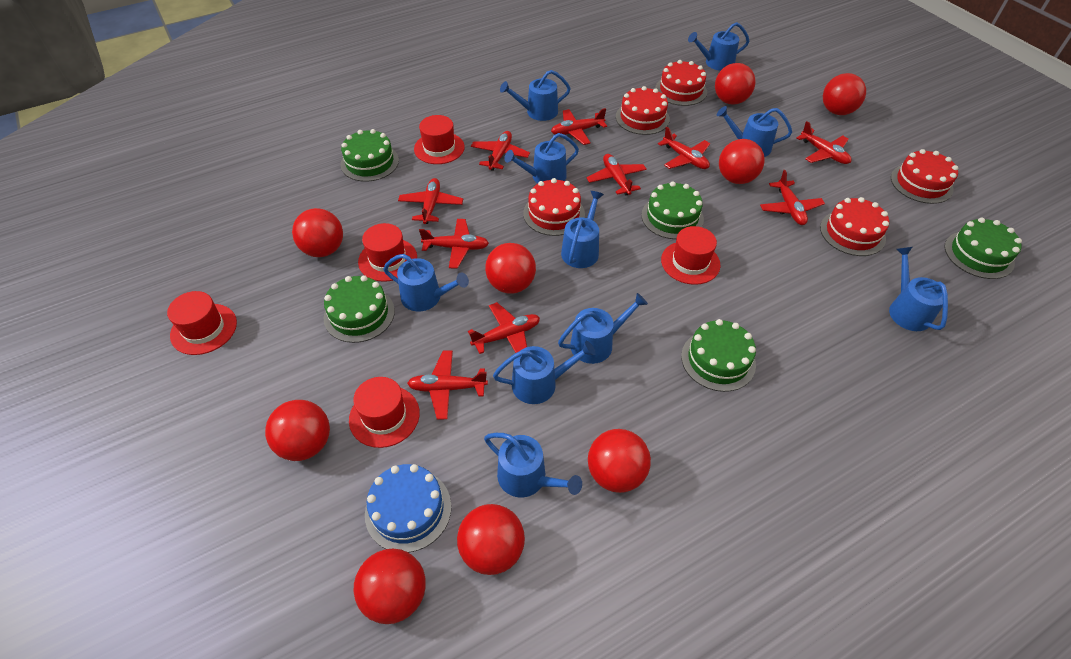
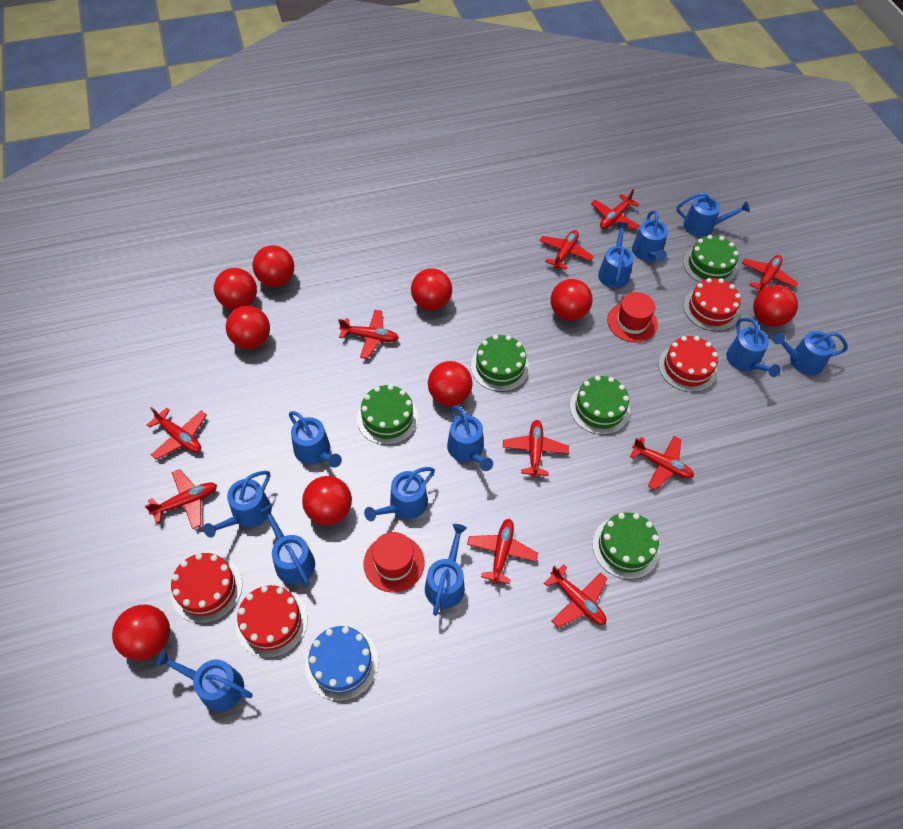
blue watering can: [383,254,469,311] [484,433,582,498] [493,341,596,404] [500,70,571,121] [504,133,579,184] [558,293,648,364] [561,191,604,268] [688,22,749,71] [717,106,792,157] [889,247,948,331] = 10 -> [155,650,253,711] [203,471,271,538] [259,505,315,587] [289,411,342,468] [364,467,435,521] [425,524,467,616] [447,406,493,471] [598,222,634,288] [632,211,668,262] [676,192,750,237] [726,318,781,377] [773,331,848,375] = 12
red cake: [523,178,585,236] [616,86,670,135] [655,60,707,106] [820,197,889,256] [891,149,958,204] = 5 -> [171,553,242,624] [236,585,308,658] [659,336,718,392] [683,278,741,331] = 4
red hat: [167,291,237,355] [349,377,420,448] [358,223,417,282] [414,115,465,164] [661,226,720,285] = 5 -> [364,532,425,593] [607,292,658,343] = 2

